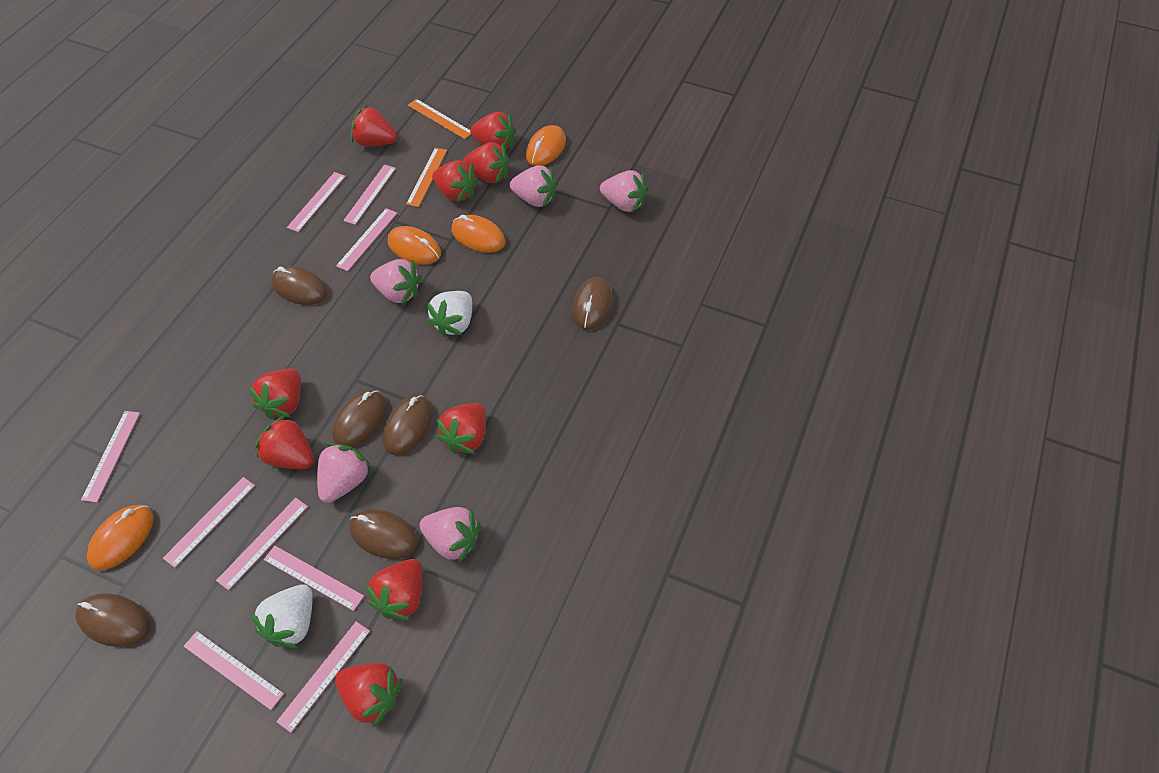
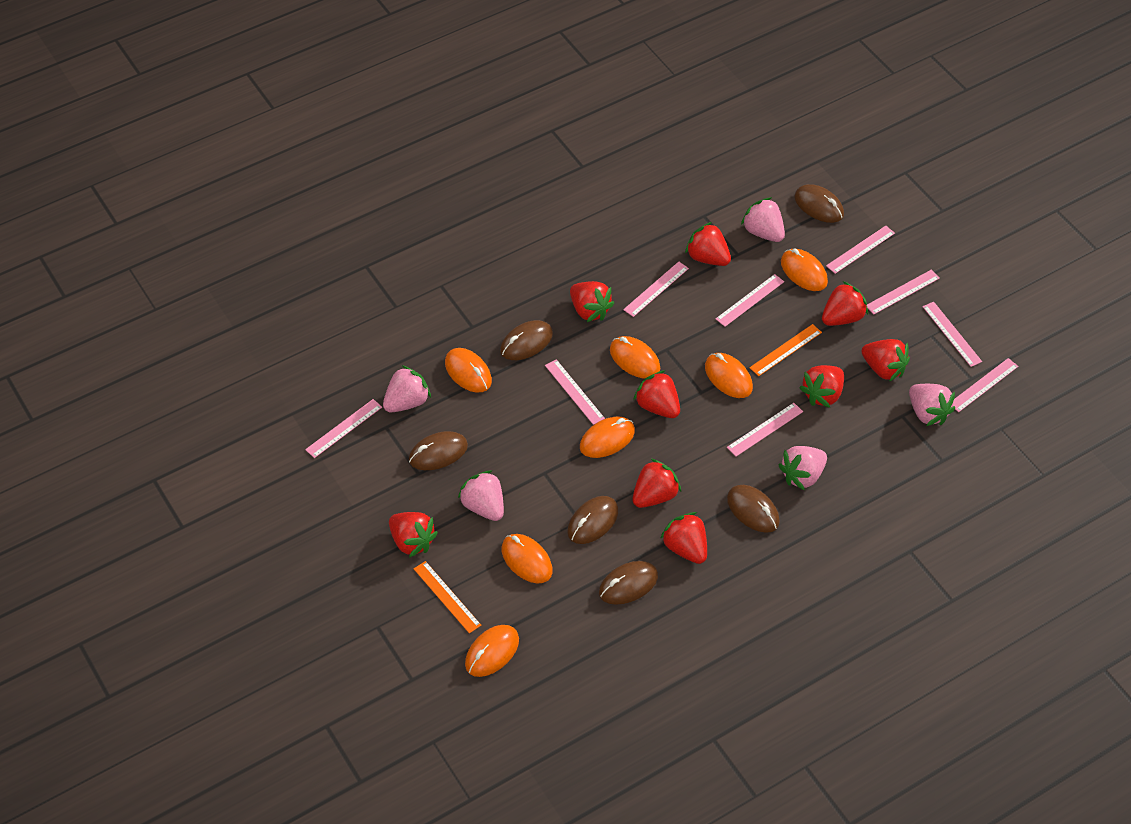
orange mouse: [87,505,154,570] [388,226,441,265] [452,215,505,253] [526,125,566,166] = 4 -> [445,348,492,393] [465,625,519,677] [501,534,553,584] [580,416,635,458] [610,336,660,379] [705,353,753,398] [781,249,828,291] = 7
white strawberry: [251,584,313,648] [427,291,472,337] = 2 -> none = 0

